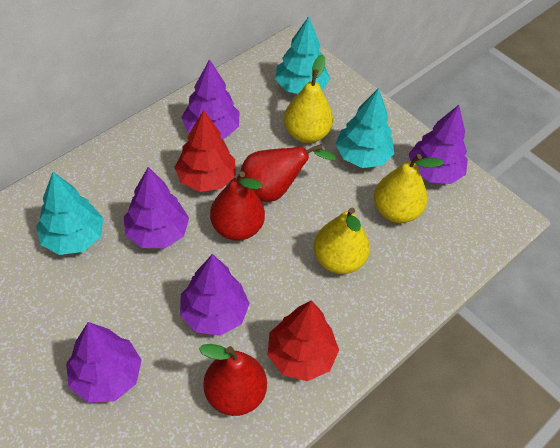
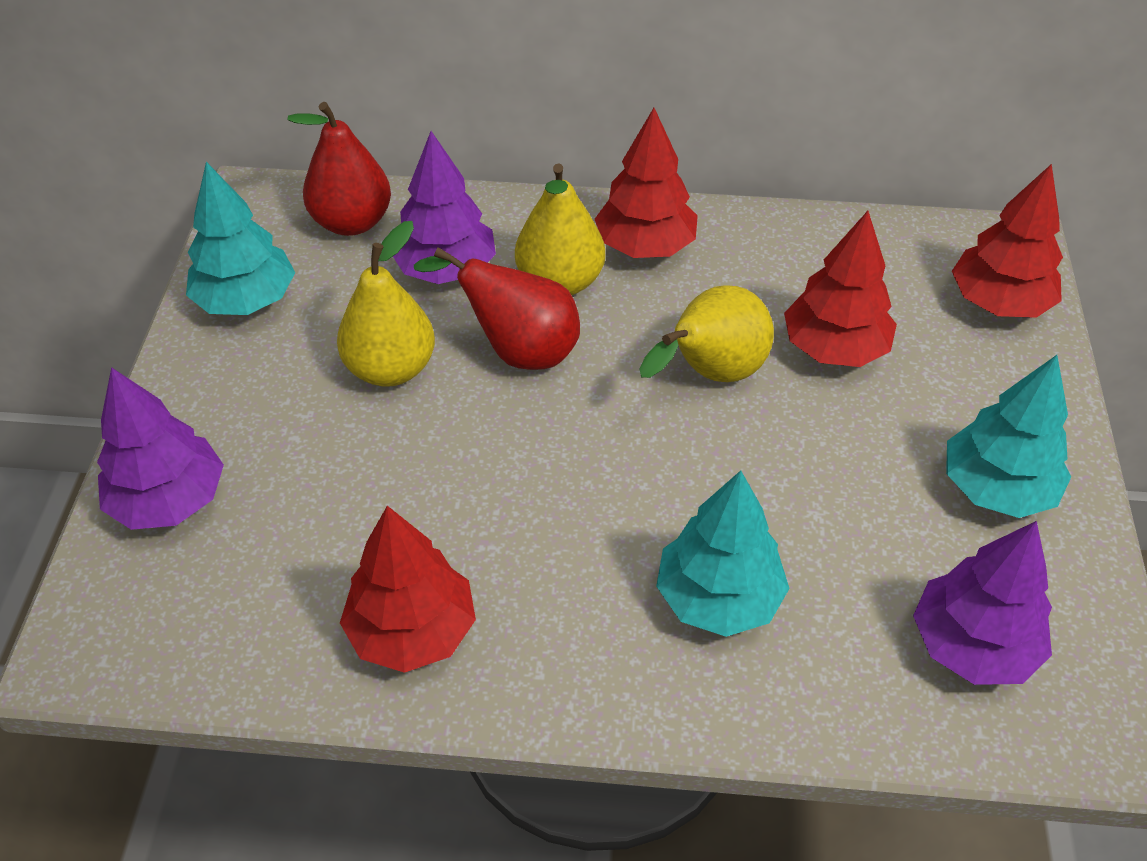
purple tree: [66,322,142,403] [124,167,189,248] [180,254,250,336] [181,59,239,138] [409,105,468,184] = 5 -> [97,367,224,530] [393,131,496,284] [913,521,1052,685] = 3
red pear: [199,344,267,416] [210,171,265,241] [240,144,336,202] = 3 -> [287,102,391,236] [414,247,580,370] = 2
red tree: [174,110,236,192] [268,300,339,381] = 2 -> [340,506,476,673] [595,108,698,258] [784,211,897,367] [952,164,1063,318] = 4

